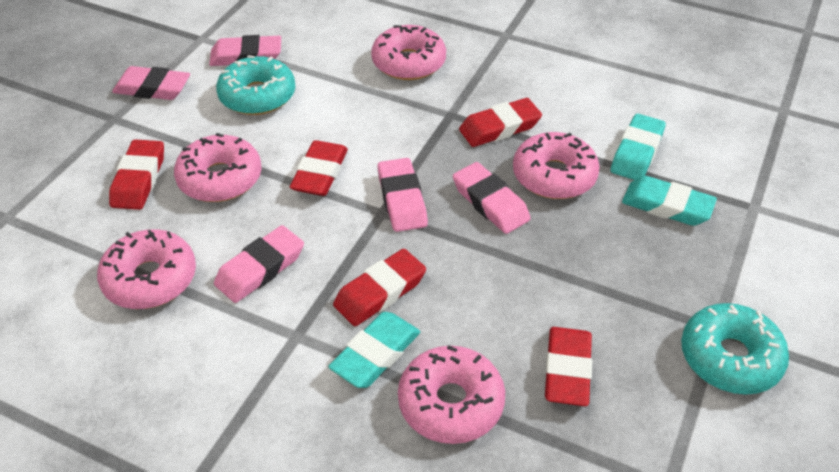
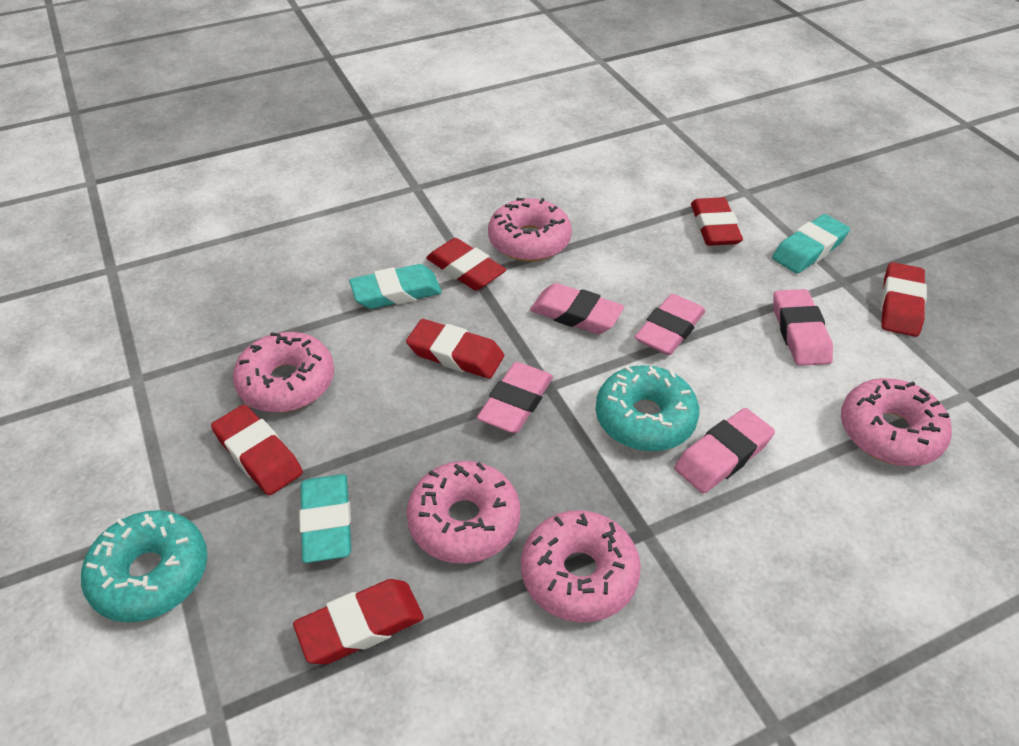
red eraser: [109,139,164,210] [290,140,348,196] [333,249,426,326] [459,98,542,147] [545,327,592,406] = 5 -> [211,404,303,495] [293,579,424,664] [406,319,504,379] [426,238,506,291] [691,197,743,246] [881,262,927,337] = 6

